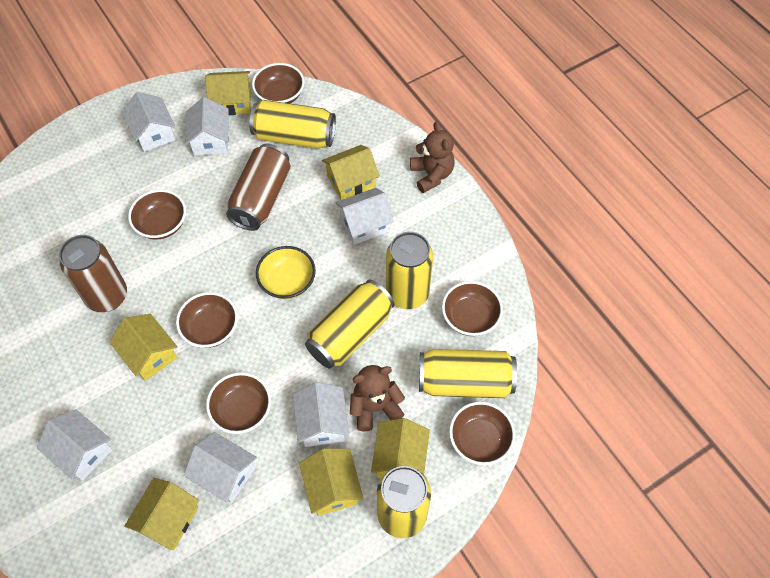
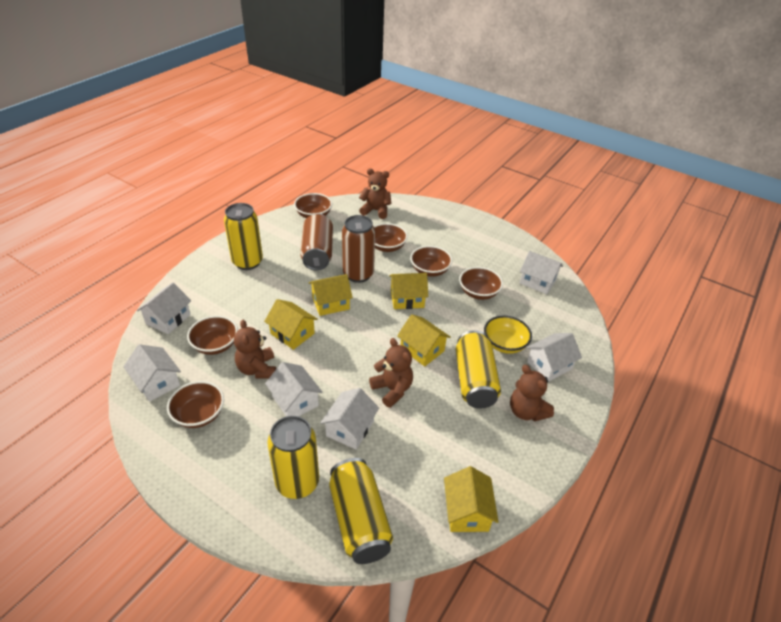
brown teddy bear: [350,365,405,431] [410,122,455,193] = 2 -> [234,320,276,379] [359,169,391,219] [369,338,413,408] [510,365,554,421] = 4
yellow can: [249,100,336,149] [305,280,394,369] [377,466,431,538] [386,232,433,309] [419,349,517,398] = 5 -> [224,203,263,270] [267,416,319,499] [329,458,393,564] [456,330,501,409] = 4
yellow house: [109,314,177,381] [124,478,199,550] [205,71,251,115] [299,448,364,516] [322,145,380,200] [371,418,430,478] = 6 -> [264,299,318,350] [309,274,353,316] [389,273,428,309] [397,314,451,366] [444,466,498,532] = 5

